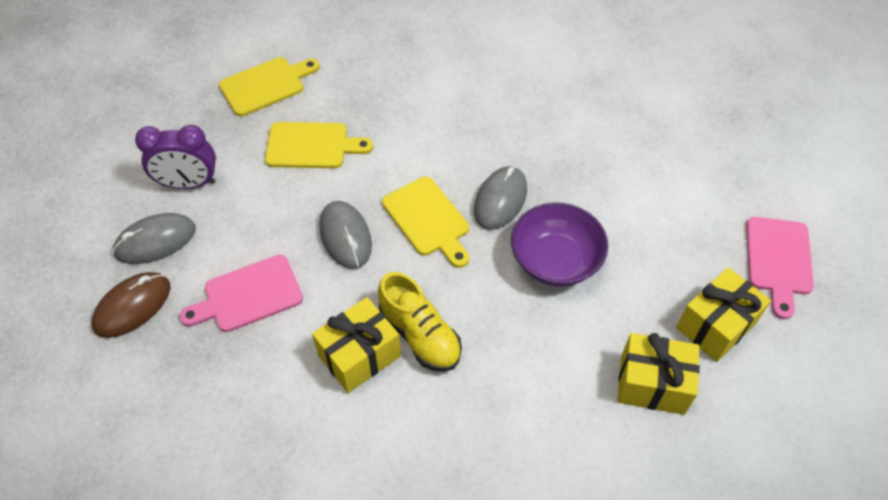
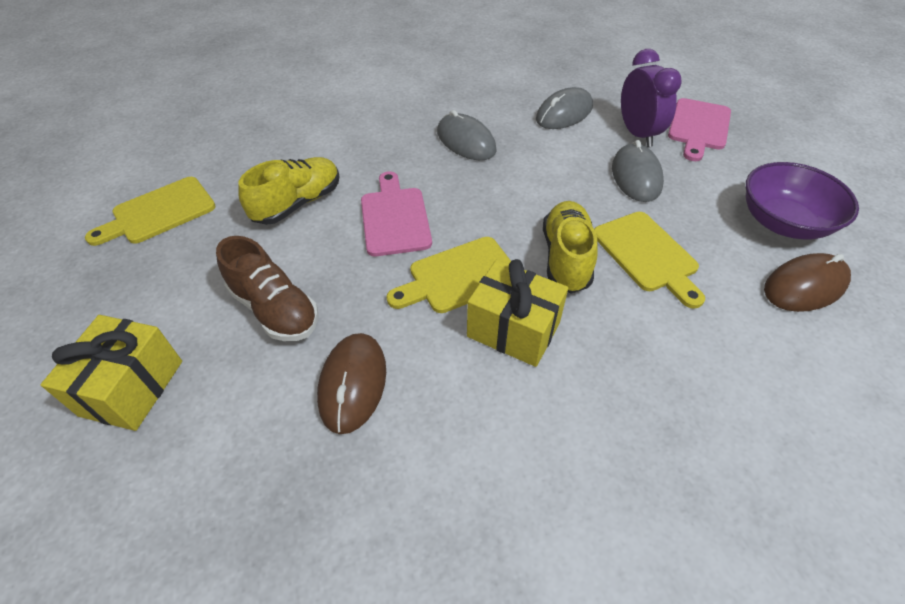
brown mouse: [92,272,170,338] = 1 -> [317,333,386,434] [764,253,851,312] = 2
brown shoe: none = 0 -> [216,236,319,341] = 1
yellow gift: [312,297,401,393] [617,333,700,415] [676,267,771,362] = 3 -> [41,315,182,431] [467,259,568,367] = 2
yellow shoe: [378,272,462,372] = 1 -> [238,157,340,225] [543,201,597,294] = 2

